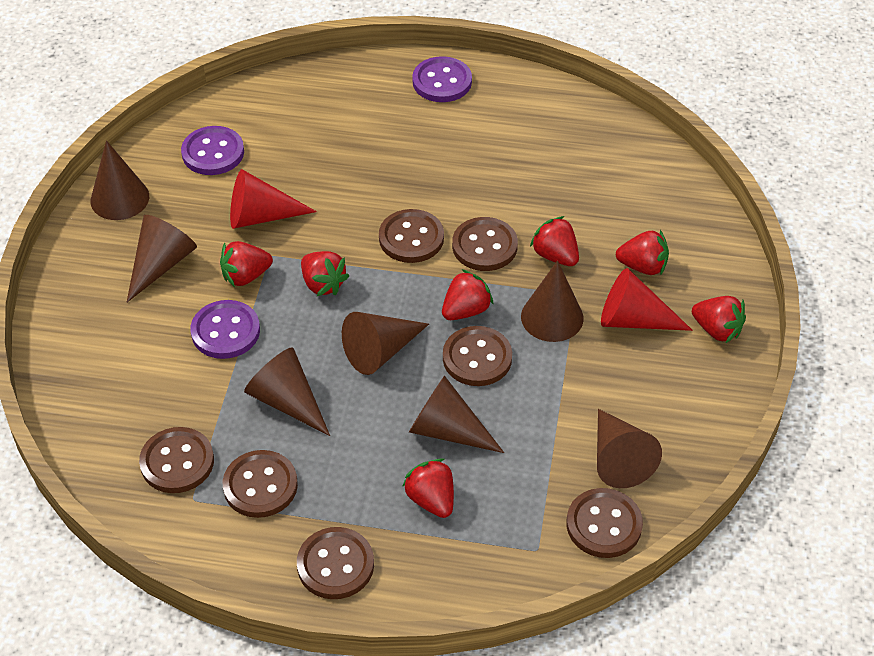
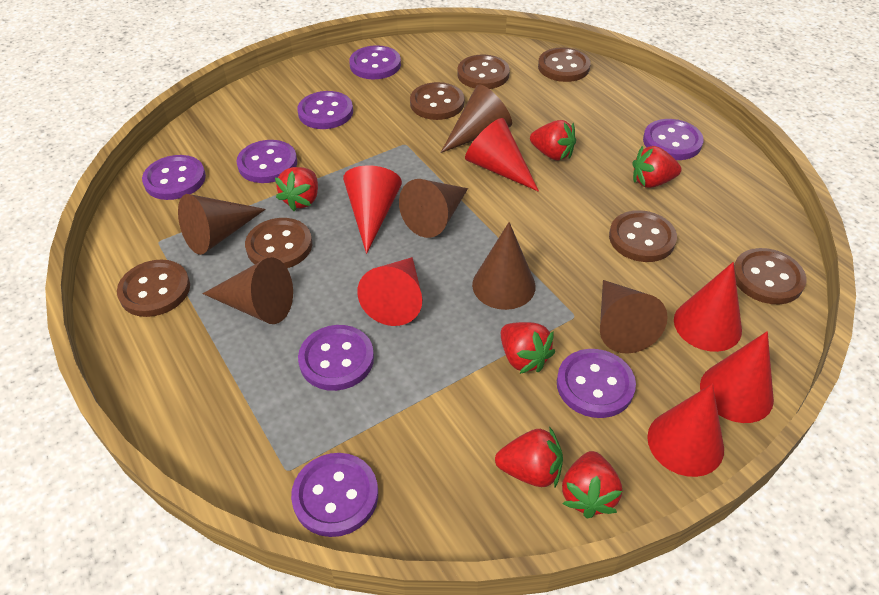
brown cone: [91,140,149,220] [127,215,197,302] [244,347,330,436] [342,312,429,375] [409,376,504,453] [521,260,583,342] [597,409,662,488] = 7 -> [178,194,266,255] [203,257,293,324] [399,179,468,238] [441,84,512,153] [472,222,536,310] [600,280,668,354] = 6
purple button: [181,126,244,175] [190,300,260,359] [412,56,472,102] = 3 -> [142,155,206,200] [236,140,297,183] [291,453,378,537] [297,91,353,129] [298,325,374,391] [349,45,401,79] [557,349,636,418] [643,119,704,160] = 8
red cone: [230,169,317,229] [601,268,693,331] = 2 -> [343,165,402,254] [357,257,422,326] [465,118,539,192] [647,384,724,477] [674,262,742,352] [700,331,774,423] = 6
red strawberry: [220,241,273,287] [301,251,349,296] [402,458,454,518] [442,269,494,320] [530,216,579,266] [616,230,669,275] [692,296,746,344] = 7 -> [275,167,318,211] [495,427,563,488] [501,322,555,374] [530,120,576,161] [562,451,622,519] [632,146,681,188] = 6

